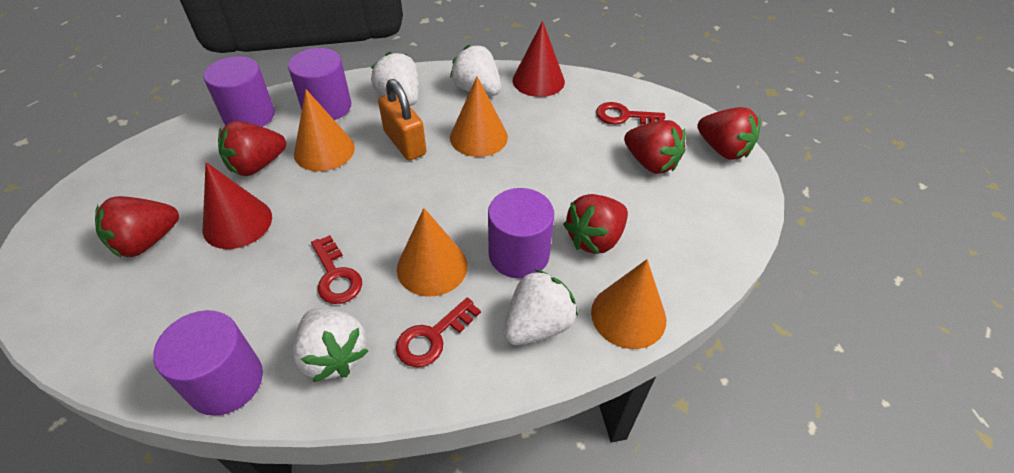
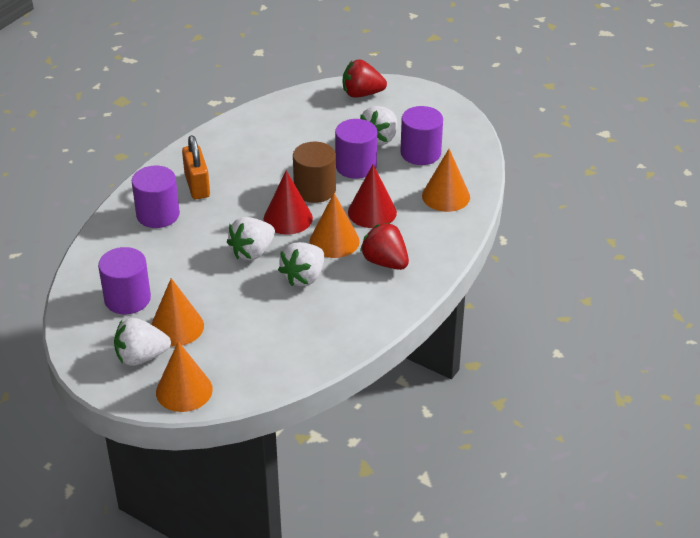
brown cylinder: none = 0 -> [293,142,336,203] = 1
red key: [311,235,362,304] [396,297,481,367] [596,102,665,125] = 3 -> none = 0
red strawberry: [95,196,179,258] [218,121,286,176] [563,194,628,254] [624,120,686,174] [697,107,761,160] = 5 -> [343,59,387,98] [360,222,409,270] = 2

